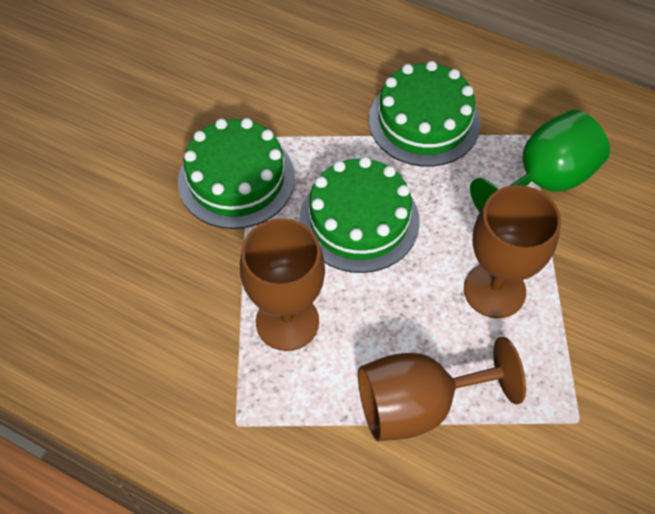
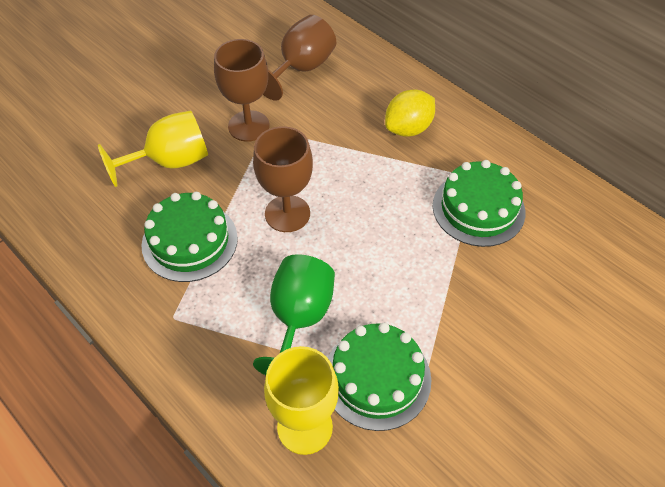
yellow goblet: none = 0 -> [98,110,208,187] [264,346,339,455] = 2
yellow lemon: none = 0 -> [385,89,435,137] = 1

